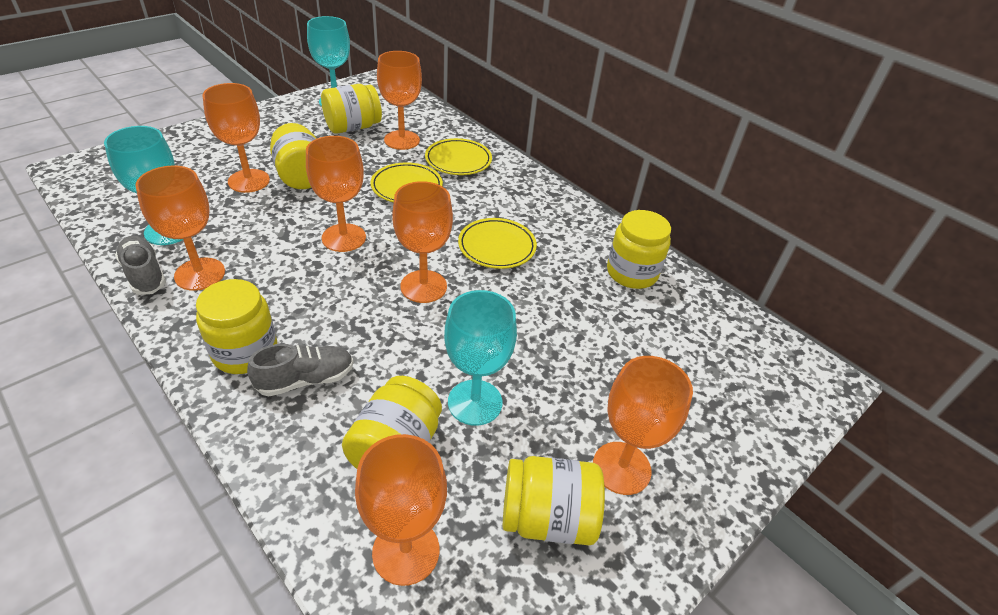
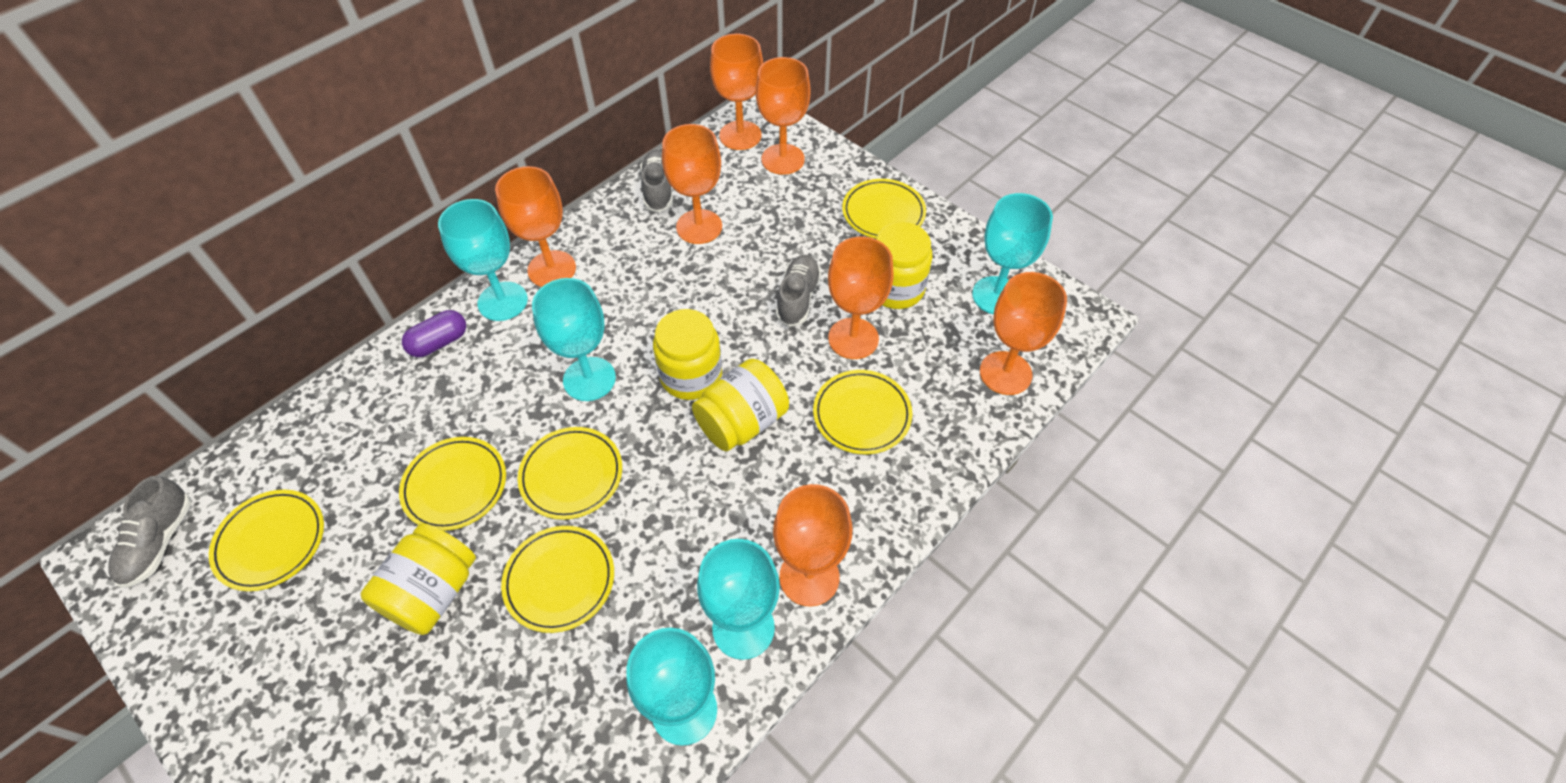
grey shoe: [115,236,166,295] [247,344,354,396] = 2 -> [108,476,191,588] [640,150,673,212] [776,255,821,327] = 3
purple capsule: none = 0 -> [402,310,466,357] = 1
turquoise goblet: [104,126,183,245] [307,16,350,107] [444,290,517,426] = 3 -> [438,199,528,321] [532,278,616,401] [626,628,717,746] [697,539,780,660] [972,193,1053,314] = 5
yellow jar: [196,279,277,374] [270,123,317,189] [321,84,382,134] [342,376,442,469] [503,456,605,545] [607,210,671,289] = 6 -> [361,523,476,635] [653,309,722,400] [692,359,789,451] [876,222,932,309] = 4
yellow plate: [370,162,443,202] [425,138,492,175] [458,218,537,269] = 3 -> [209,490,324,591] [399,437,506,531] [501,526,614,633] [517,427,622,520] [813,370,912,454] [842,179,926,239] = 6

